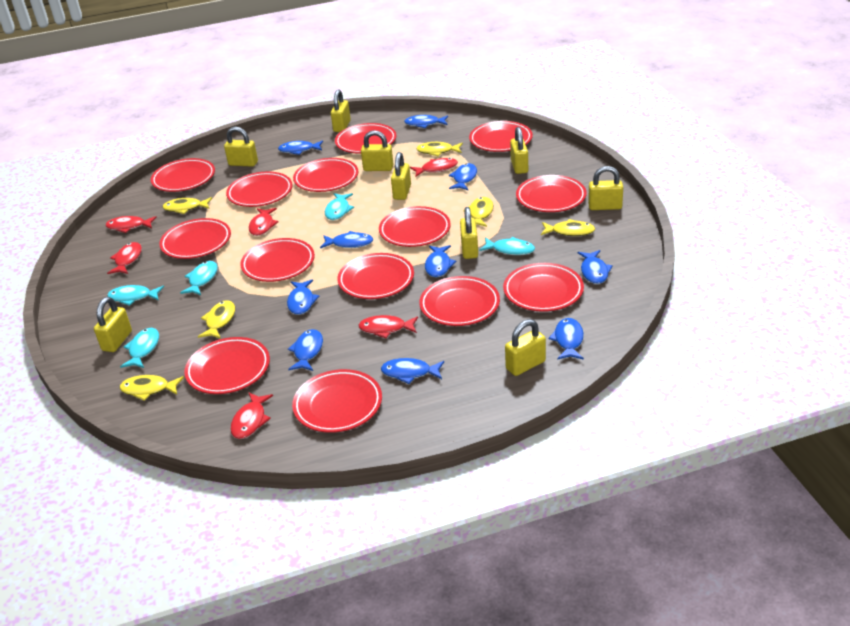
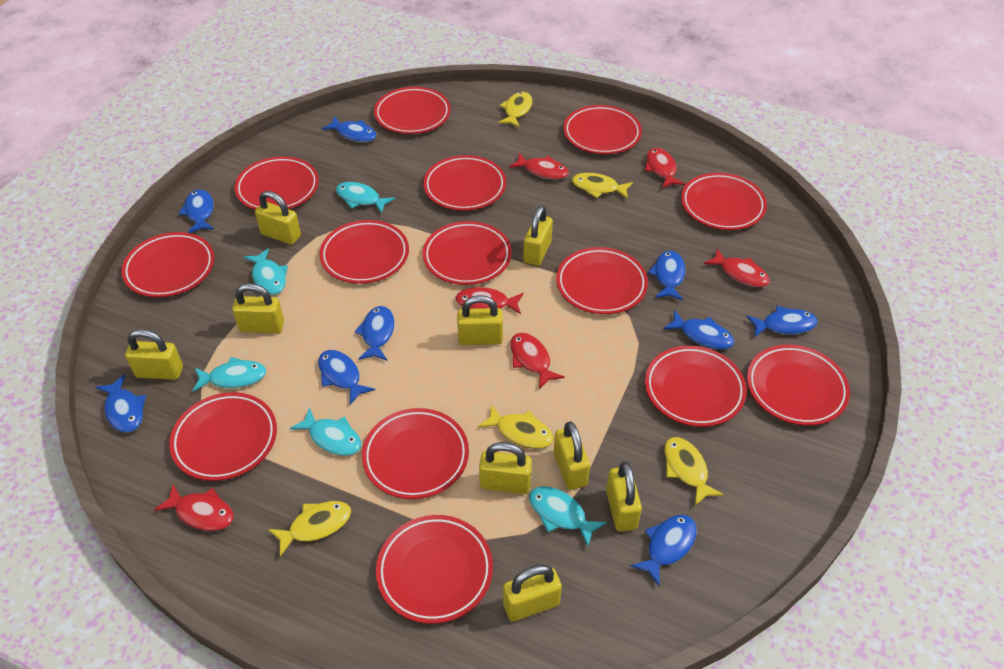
blue fish: [278,140,323,155] [287,279,319,315] [288,329,323,371] [320,231,373,248] [381,358,444,384] [404,115,448,128] [425,245,456,278] [449,163,477,191] [548,318,584,360] [578,250,613,284] = 10 -> [96,374,146,433] [178,189,214,233] [318,350,375,405] [321,116,377,142] [354,306,394,361] [630,515,697,586] [648,251,686,300] [663,310,734,350] [746,306,818,338] = 9
yellow fish: [120,375,184,401] [162,197,212,214] [198,300,235,339] [416,142,463,156] [469,197,493,227] [541,219,595,236] = 6 -> [268,501,351,557] [478,405,554,449] [498,92,532,128] [572,173,633,199] [664,437,724,506] = 5

